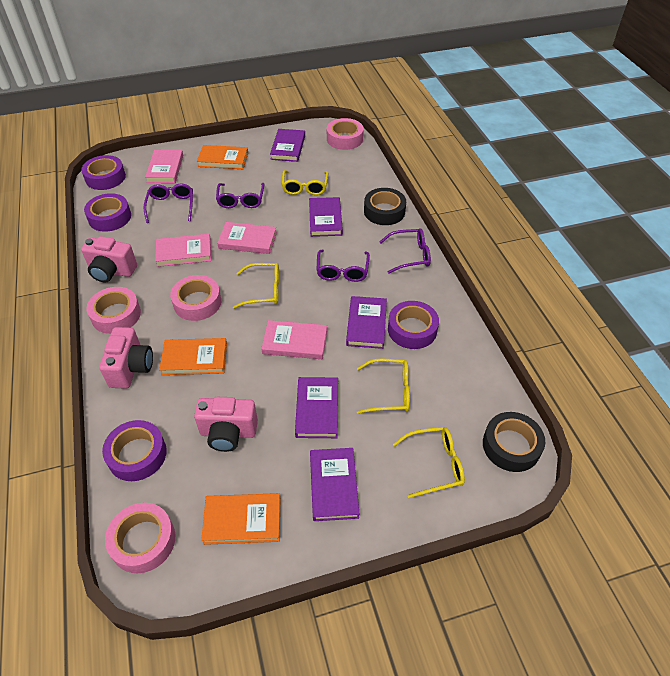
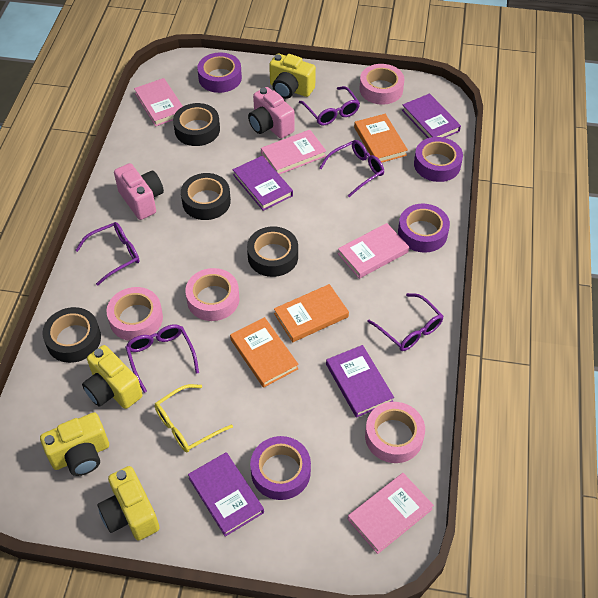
black tape: [364,188,406,225] [483,412,545,472] = 2 -> [42,307,101,363] [173,103,220,146] [181,173,231,220] [247,226,298,277] = 4
pink camera: [81,236,137,282] [99,327,153,389] [194,397,258,452] = 3 -> [114,163,164,220] [248,87,295,139] = 2
purple book: [270,129,305,162] [295,377,338,438] [309,197,343,237] [310,448,359,521] [346,296,387,349] = 5 -> [188,452,264,537] [233,156,293,211] [326,345,394,418] [402,93,461,138] = 4
purple glasses: [144,183,193,223] [216,183,264,208] [316,250,370,282] [380,228,431,274] = 4 -> [75,222,140,286] [125,324,199,393] [299,86,360,125] [319,140,384,197] [367,293,443,351] = 5
yellow camera: none = 0 -> [40,412,109,476] [82,345,143,409] [97,466,160,541] [269,54,316,99] = 4
yellow glasses: [233,263,279,309] [282,170,328,195] [356,358,410,414] [393,427,465,498] = 4 -> [154,384,233,452] = 1

